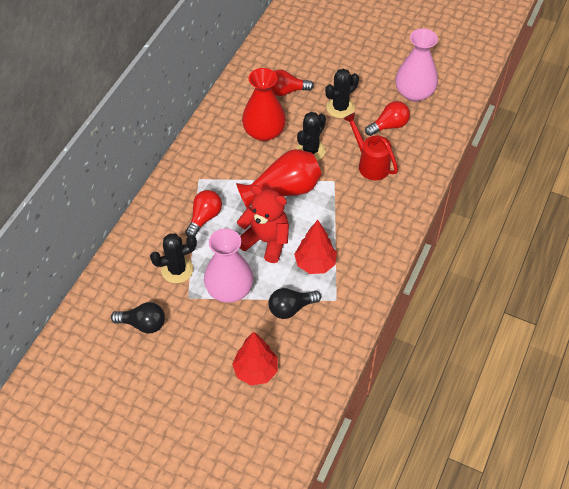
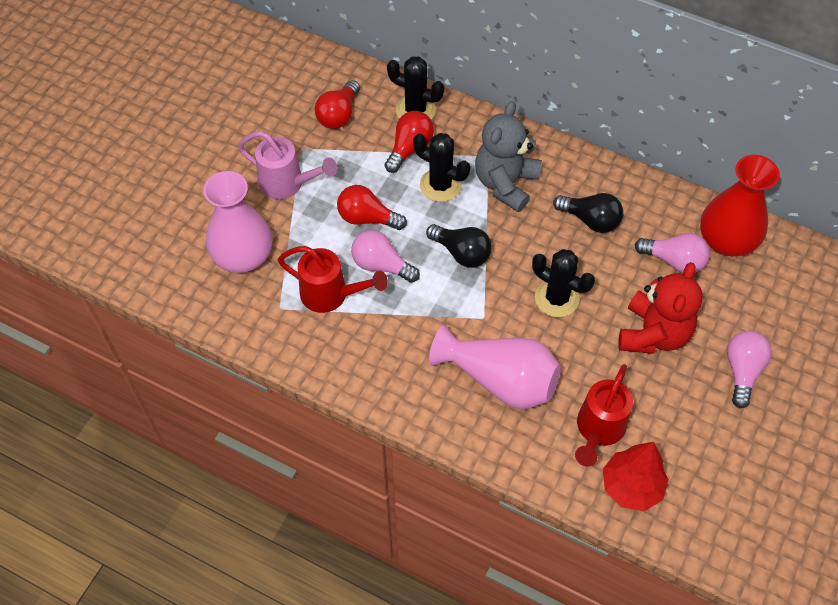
grey teddy bear: none = 0 -> [475,101,542,212] = 1
pink light bulb: none = 0 -> [351,230,420,283] [635,233,710,273] [727,331,772,408] = 3
pink watering can: none = 0 -> [238,131,337,199] = 1
red tree: [232,332,278,386] [294,220,337,274] = 2 -> [603,442,668,511] = 1
red vase: [236,149,321,208] [242,68,286,141] = 2 -> [700,155,780,256] = 1
red watering can: [343,112,398,180] = 1 -> [278,246,388,313] [575,364,633,466] = 2

